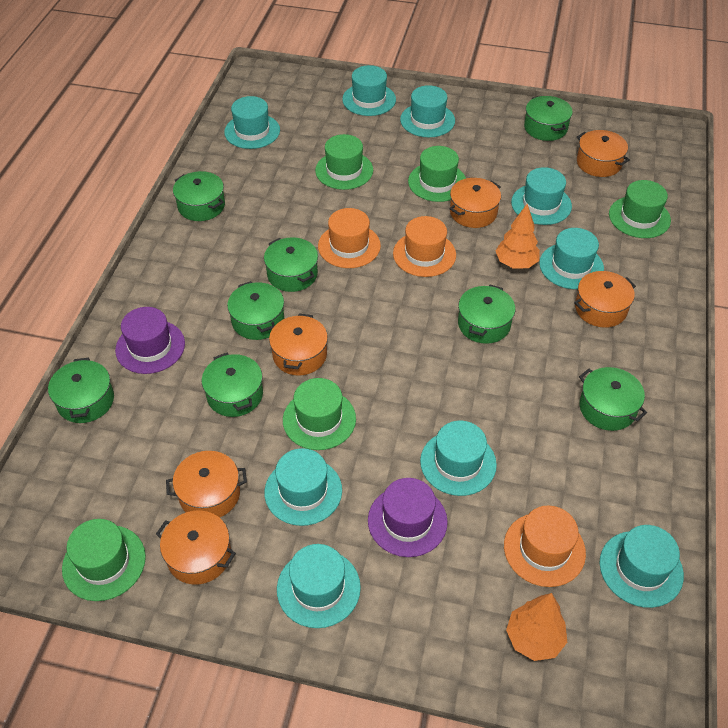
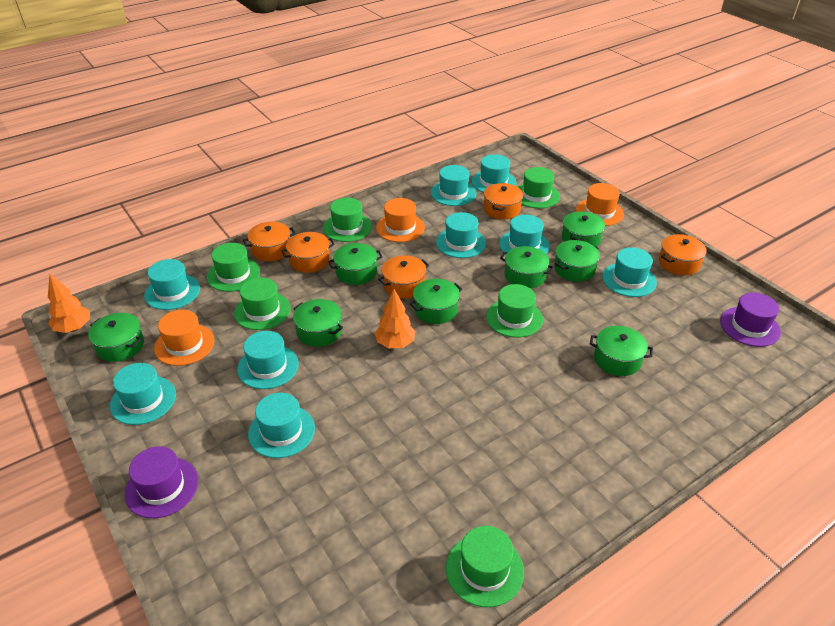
green hat: [62,519,146,601] [283,378,356,450] [315,134,373,190] [408,146,466,202] [609,180,671,238] = 5 -> [207,243,260,292] [234,277,291,330] [323,198,372,242] [446,526,524,607] [486,284,543,338] [518,167,560,208] = 6
orange pot: [156,510,236,585] [166,451,247,518] [269,313,328,376] [450,178,501,228] [574,271,636,328] [577,130,630,177] = 6 -> [243,222,296,261] [281,232,335,273] [378,255,429,299] [484,183,523,219] [659,234,707,275] = 5

